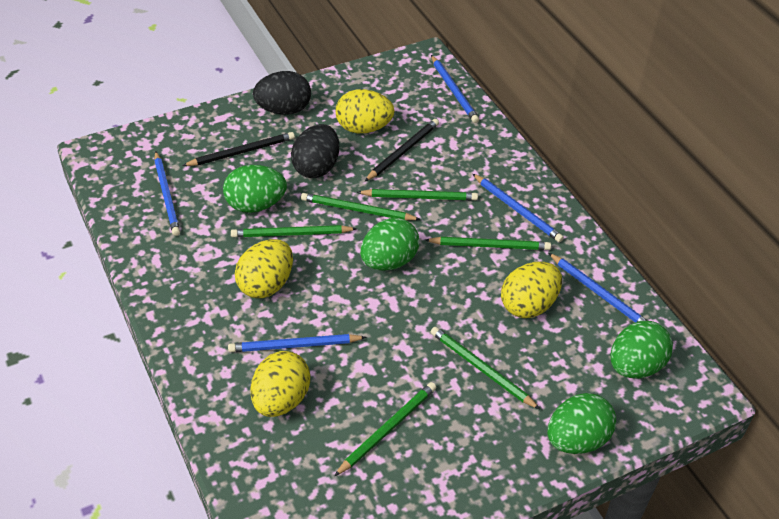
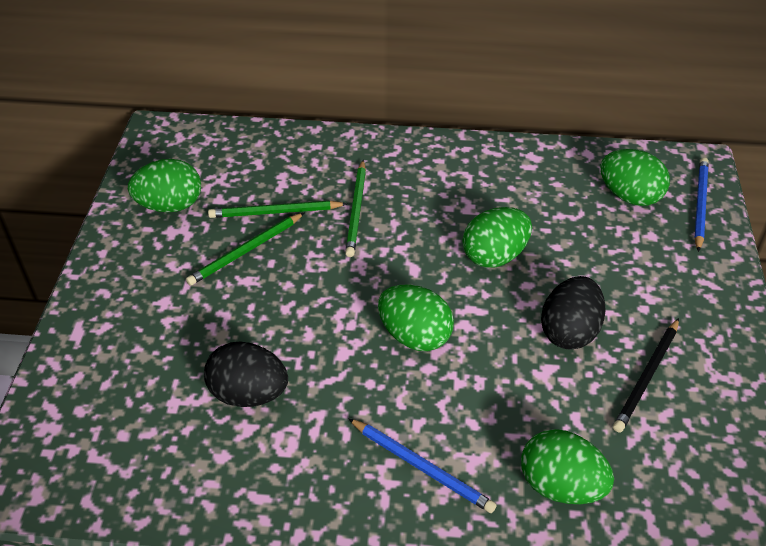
black pencil: [182,132,295,166] [364,119,439,182] = 2 -> [613,318,679,433] = 1
blue pencil: [154,151,180,236] [228,334,367,352] [431,55,479,123] [473,174,564,242] [549,253,647,323] = 5 -> [348,418,496,513] [694,158,709,252] = 2
green egg: [223,165,287,213] [360,218,419,271] [547,393,616,454] [610,321,673,378] = 4 -> [128,159,201,212] [378,285,454,351] [462,207,532,268] [521,429,614,504] [600,149,670,206] = 5
green pencil: [231,225,357,237] [301,193,421,220] [334,382,437,476] [357,189,478,200] [425,237,551,250] [431,327,540,409] = 6 -> [186,212,305,286] [208,201,347,218] [345,160,366,257] = 3
yellow egg: [235,239,293,298] [251,351,310,417] [336,89,395,133] [501,262,562,318] = 4 -> none = 0

